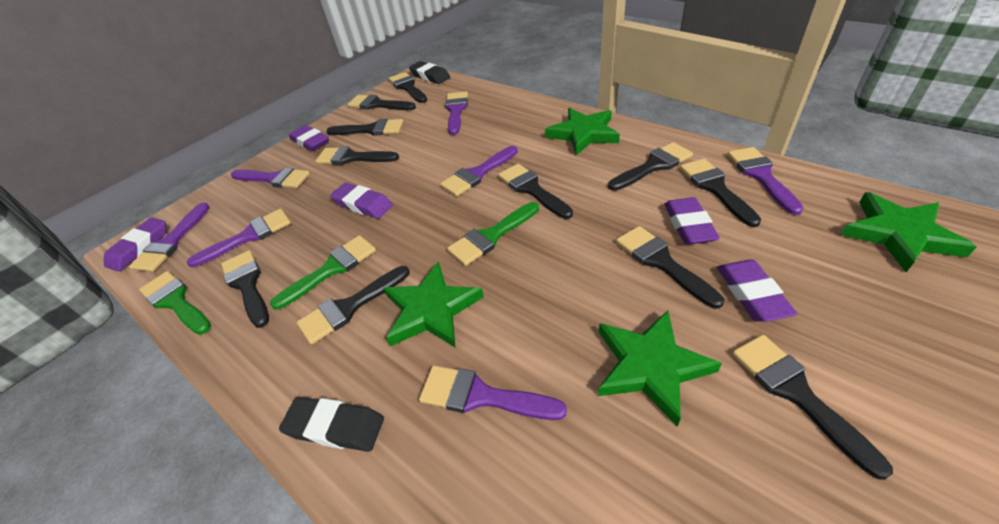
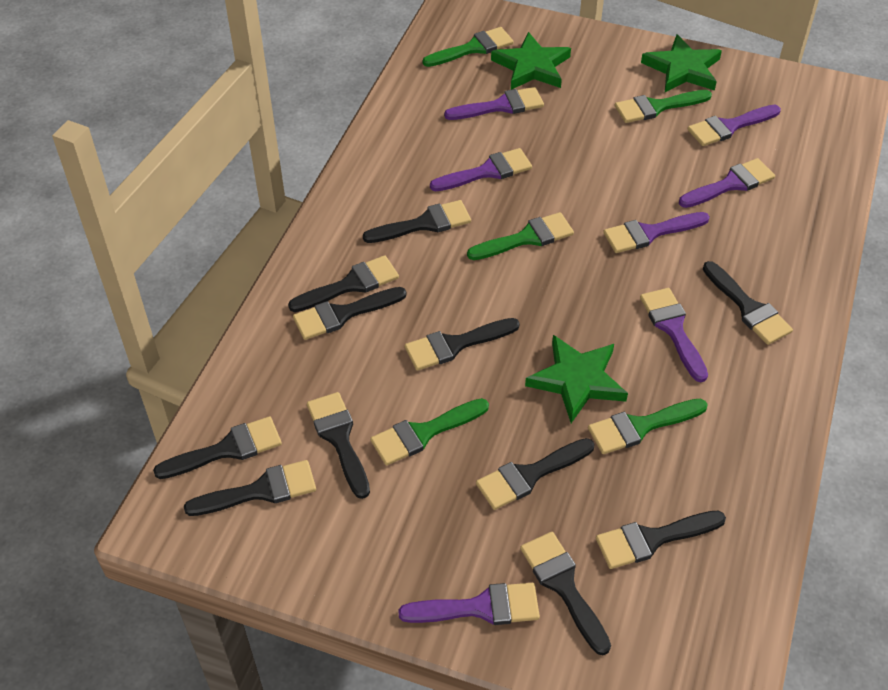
black eraser: [279,397,384,452] [409,61,450,84] = 2 -> none = 0
green brush: [139,271,211,335] [270,235,376,310] [447,202,539,266] = 3 -> [370,398,489,465] [423,27,514,67] [467,212,574,260] [588,399,708,454] [615,90,712,123] = 5
green star: [383,261,484,348] [545,108,620,155] [598,310,722,427] [841,192,977,272] = 4 -> [491,32,571,90] [525,335,628,423] [641,34,722,92] = 3
purple eraser: [104,217,166,272] [289,125,329,151] [330,183,393,219] [664,197,720,244] [717,259,797,322] = 5 -> none = 0

